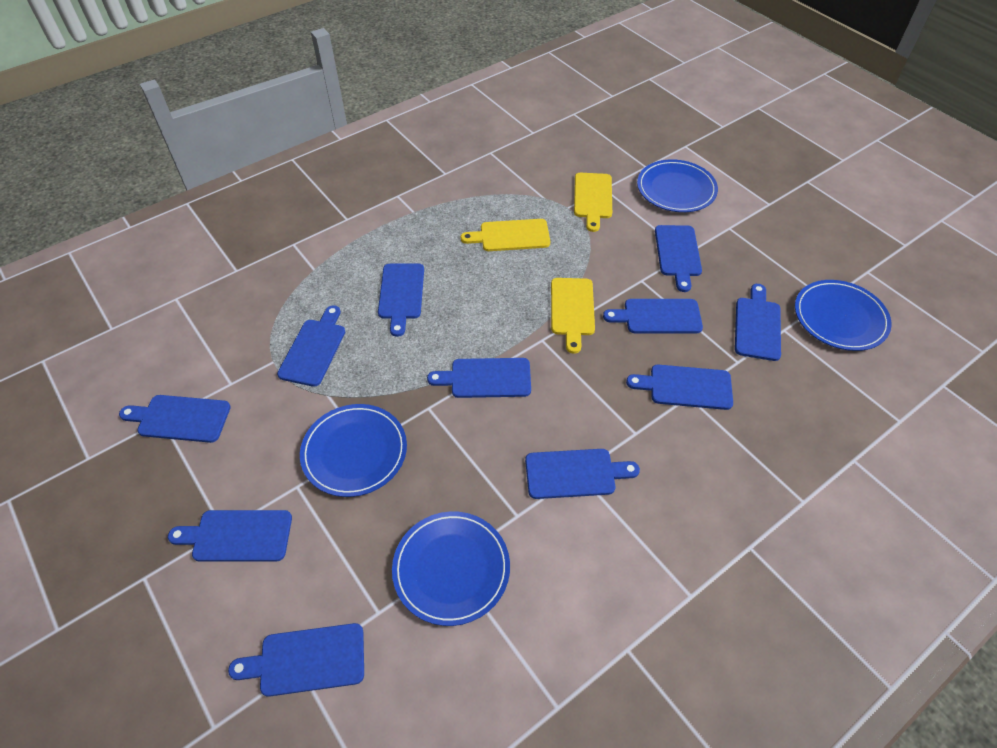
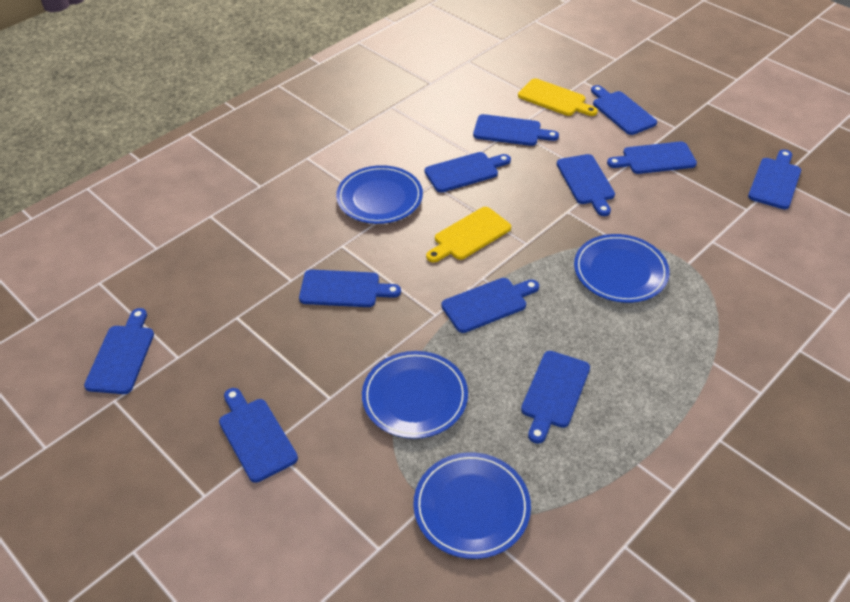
yellow cutting board: [461,219,550,251] [551,278,595,354] [574,173,612,232] = 3 -> [426,207,511,262] [518,78,598,116] = 2

